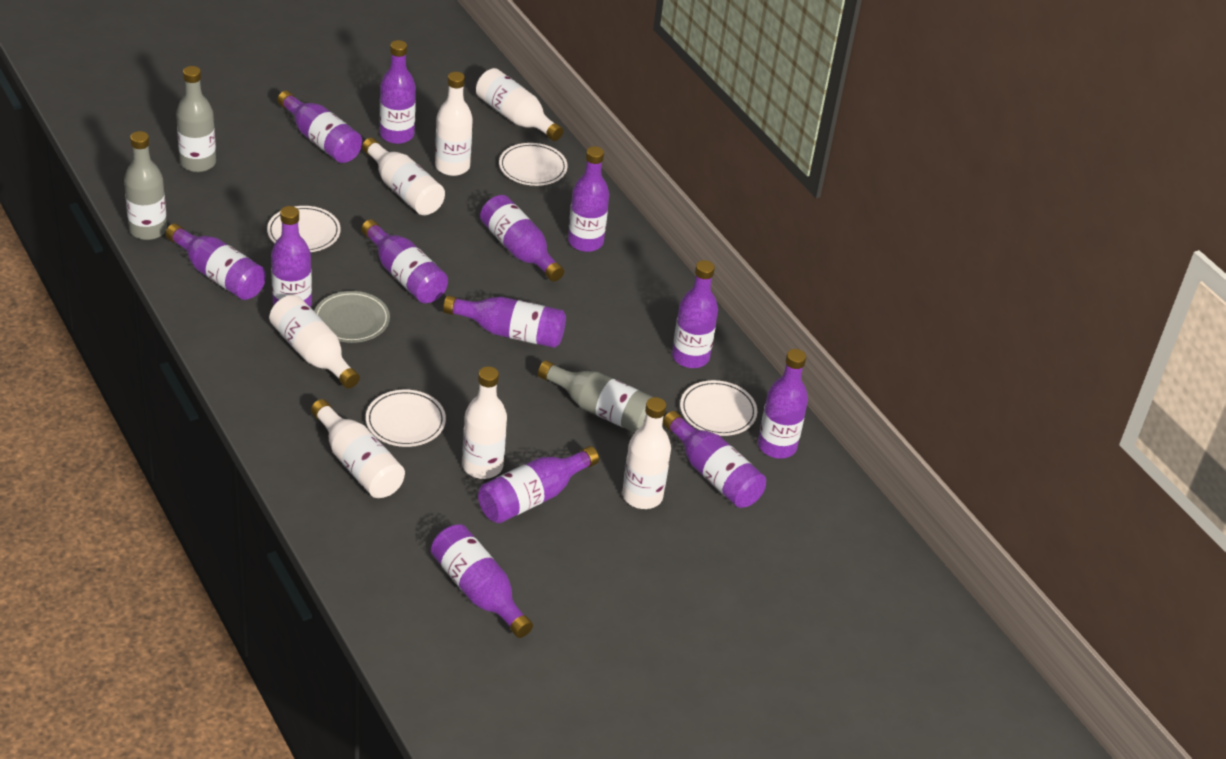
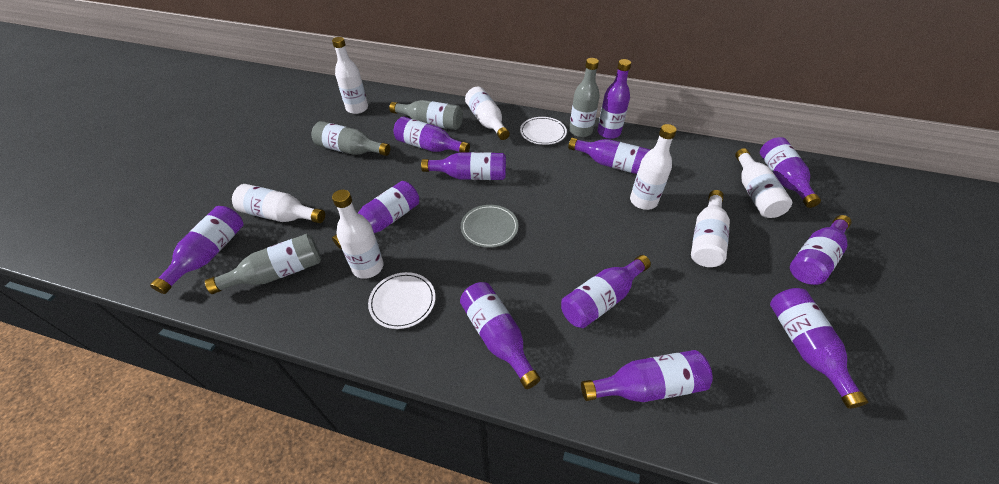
grey bottle: [124,131,167,240] [176,66,216,172] [538,360,653,433] = 3 -> [205,234,321,294] [311,121,390,156] [389,100,463,130] [569,58,600,137] = 4
purple bottle: [166,223,266,300] [271,206,312,307] [277,91,362,163] [361,219,448,303] [380,40,416,144] [431,524,533,638] [443,295,566,348] [478,446,599,523] [480,195,564,282] [568,146,609,252] [663,411,766,508] [672,260,718,368] [758,349,808,458] = 13 -> [150,206,243,294] [332,181,419,249] [394,117,470,153] [421,152,506,180] [460,282,540,389] [561,255,651,328] [568,137,651,174] [581,350,713,402] [597,59,631,139] [760,137,821,208] [770,288,868,408] [790,215,852,285] = 12
white plate: [267,206,341,252] [366,390,446,447] [499,143,568,186] [680,380,757,436] = 4 -> [368,272,435,329] [520,117,567,145] = 2

